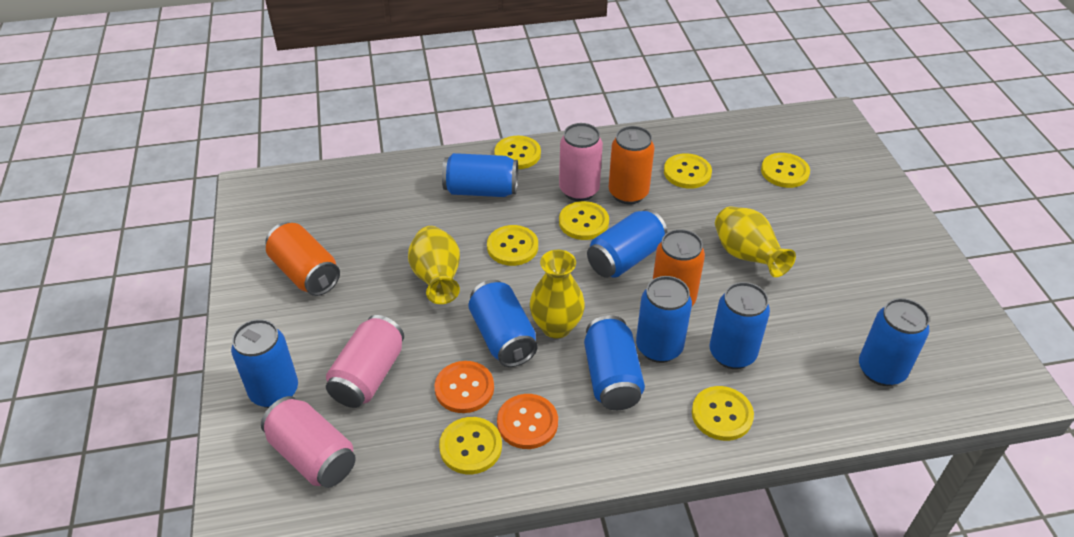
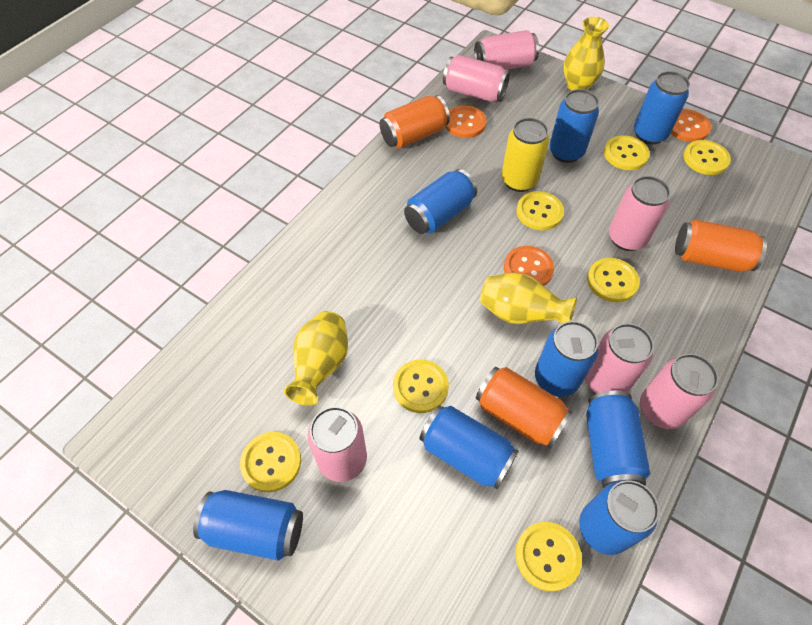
orange button: [434,361,494,413] [497,394,558,449] = 2 -> [445,105,486,138] [504,246,554,286] [671,109,711,142] = 3
pink can: [261,396,356,488] [326,315,404,408] [559,123,603,201] = 3 -> [308,406,367,482] [443,54,510,102] [474,30,539,70] [585,323,654,394] [609,176,670,251] [640,354,718,429] = 6
yellow can: none = 0 -> [501,118,549,192] = 1

